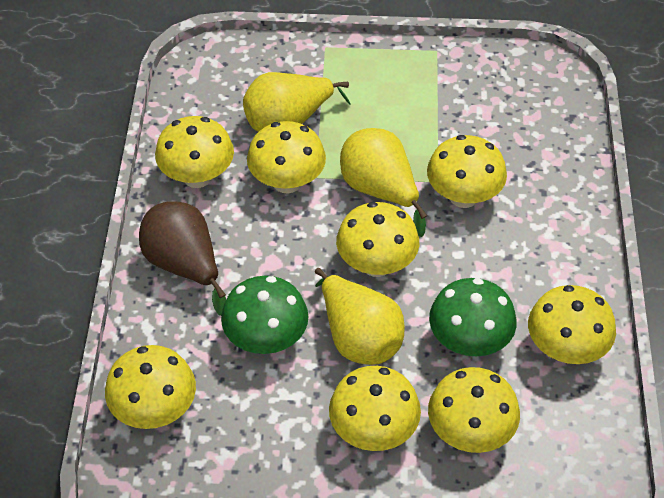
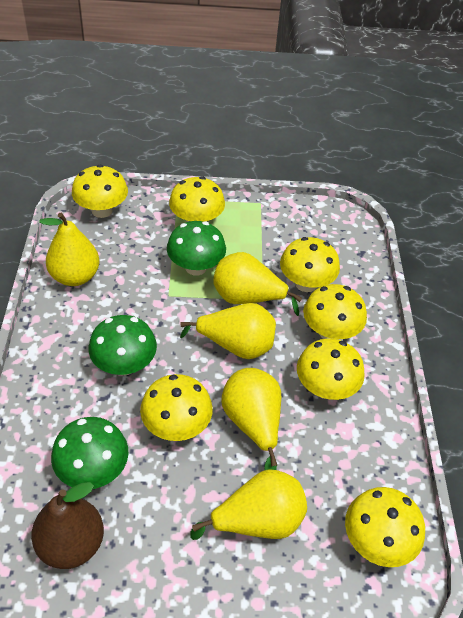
green mushroom: [221,276,309,354] [429,278,517,356] = 2 -> [51,417,128,489] [89,315,157,375] [167,221,226,276] = 3
yellow mushroom: [105,345,196,429] [155,116,234,188] [247,121,326,194] [329,366,421,451] [336,202,419,277] [427,135,507,208] [428,367,520,453] [528,285,616,364] = 8 -> [72,165,128,218] [140,374,213,441] [169,176,225,222] [280,237,340,292] [297,338,365,400] [303,284,367,340] [345,487,425,567] = 7
yellow pear: [243,72,350,132] [315,268,405,365] [340,128,427,237] = 3 -> [39,213,99,286] [180,303,276,359] [190,469,307,540] [213,252,302,316] [221,368,281,470] = 5

